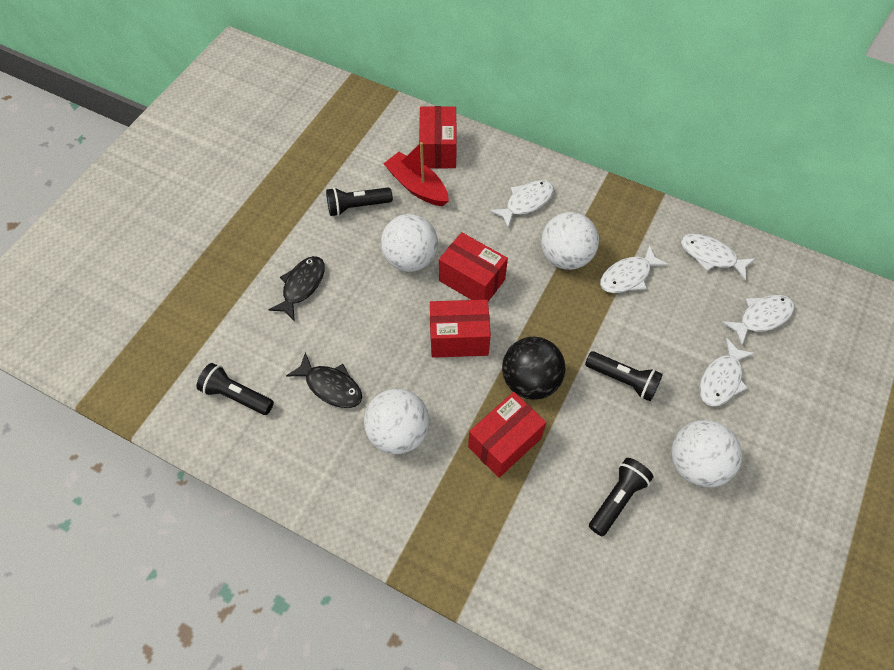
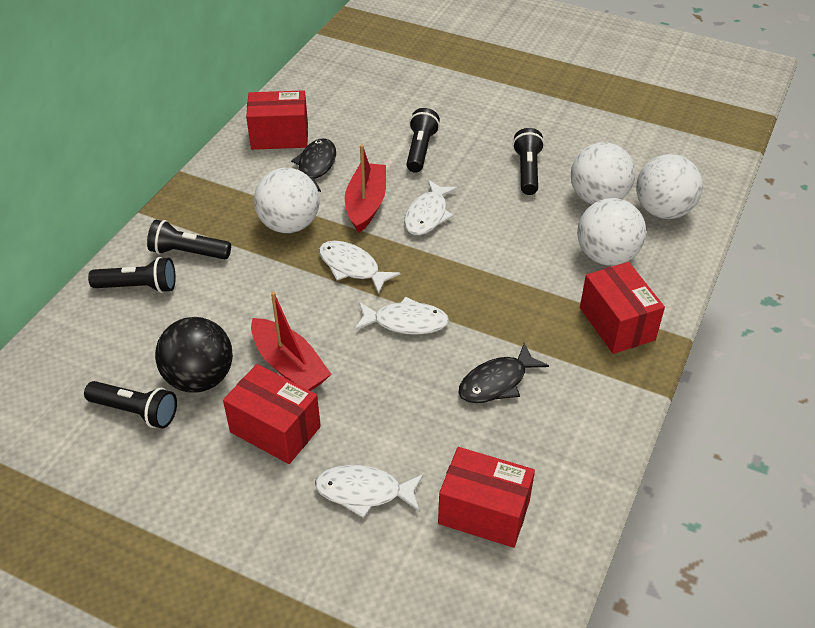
black flashlight: [197,363,274,415] [326,187,393,216] [585,351,663,401] [589,458,654,537] = 4 -> [84,381,177,429] [88,257,176,293] [147,219,231,259] [406,108,440,173] [513,128,544,195] = 5
red boat: [383,142,449,206] = 1 -> [251,292,331,391] [345,144,386,233] = 2
white fish: [490,180,554,228] [600,245,669,293] [681,234,755,281] [699,338,755,407] [722,295,794,345] = 5 -> [315,465,423,518] [319,241,400,294] [355,297,449,334] [404,180,458,235] = 4

